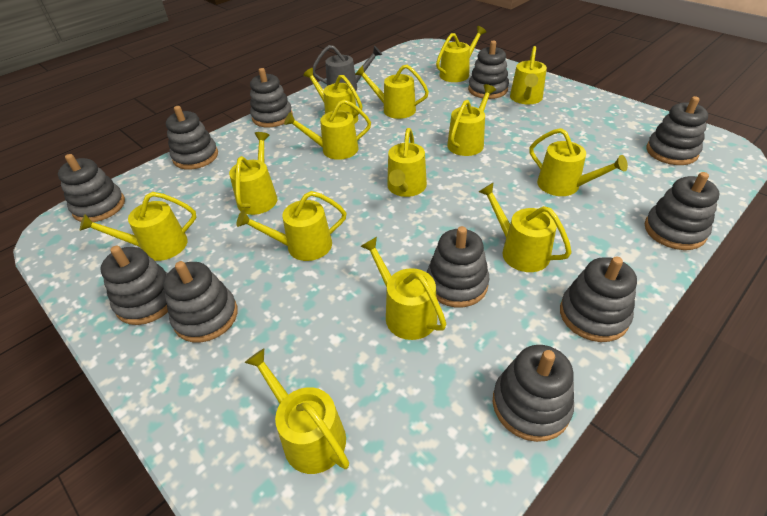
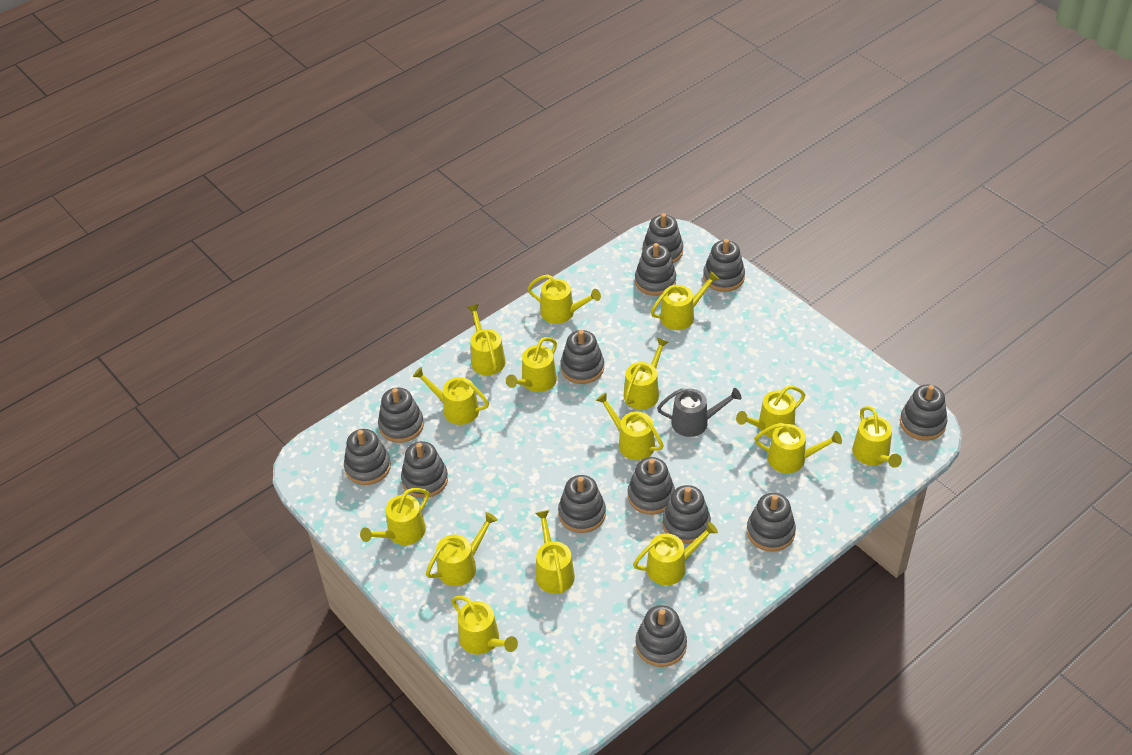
grey stacking toy: [58,154,125,222] [100,246,168,325] [163,261,238,342] [166,106,218,170] [250,68,293,127] [427,226,489,307] [468,40,509,99] [493,345,574,442] [560,257,637,342] [645,172,720,250] [646,96,708,165] = 11 -> [344,429,391,485] [378,387,424,443] [401,441,448,498] [558,475,606,533] [560,330,604,384] [628,457,675,515] [635,243,676,296] [636,605,687,667] [643,213,683,263] [662,485,711,544] [703,239,745,292] [747,493,796,552] [900,384,948,441] = 13
yellow watering can: [80,192,197,261] [229,132,278,215] [237,191,346,261] [244,349,349,474] [284,99,371,160] [303,68,362,124] [355,65,429,119] [360,237,446,340] [387,128,427,197] [436,26,486,82] [447,84,496,156] [479,183,572,272] [510,46,547,104] [530,128,628,196] = 14 -> [360,488,429,545] [413,367,489,425] [426,512,498,586] [451,596,518,654] [467,304,506,375] [506,337,557,392] [528,274,601,324] [535,510,575,594] [596,392,664,460] [624,338,669,410] [633,522,718,586] [651,271,720,330] [736,386,805,438] [754,423,842,473] [852,406,902,468] = 15

